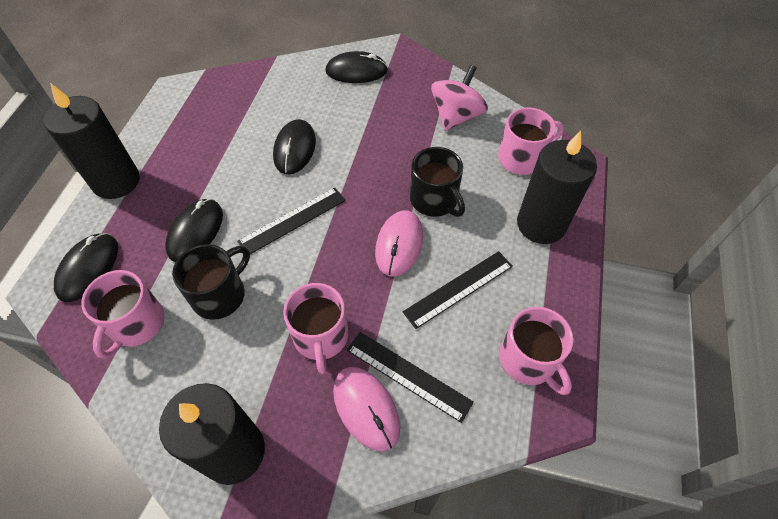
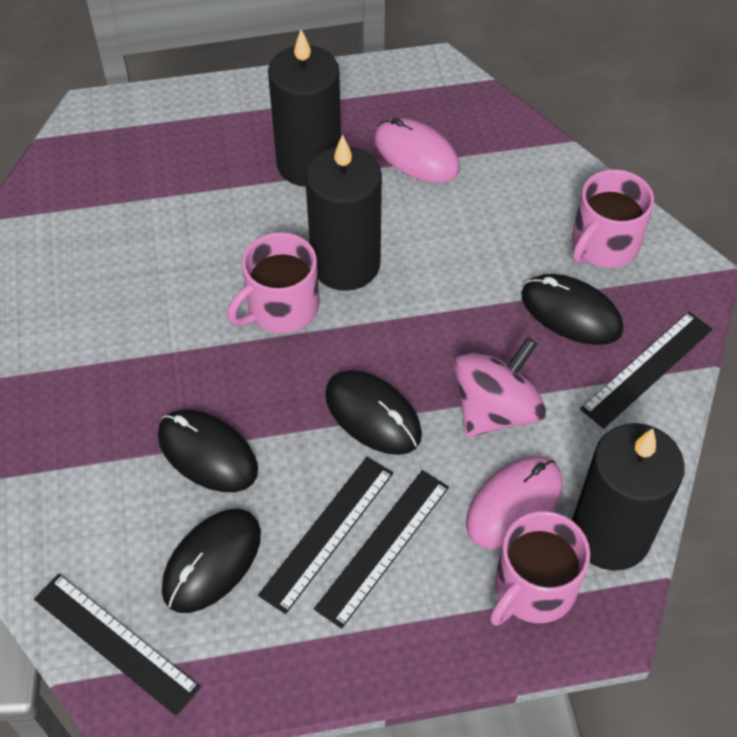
black mug: [172,244,250,320] [410,147,465,217] = 2 -> none = 0
black ruler: [237,187,346,254] [347,332,474,423] [403,251,513,329] = 3 -> [34,574,201,716] [258,457,393,614] [314,470,449,629] [580,312,713,429] = 4
pink mug: [81,270,165,359] [283,283,348,374] [498,107,564,175] [499,307,573,395] = 4 -> [227,232,319,333] [490,511,590,626] [572,169,654,268] = 3

